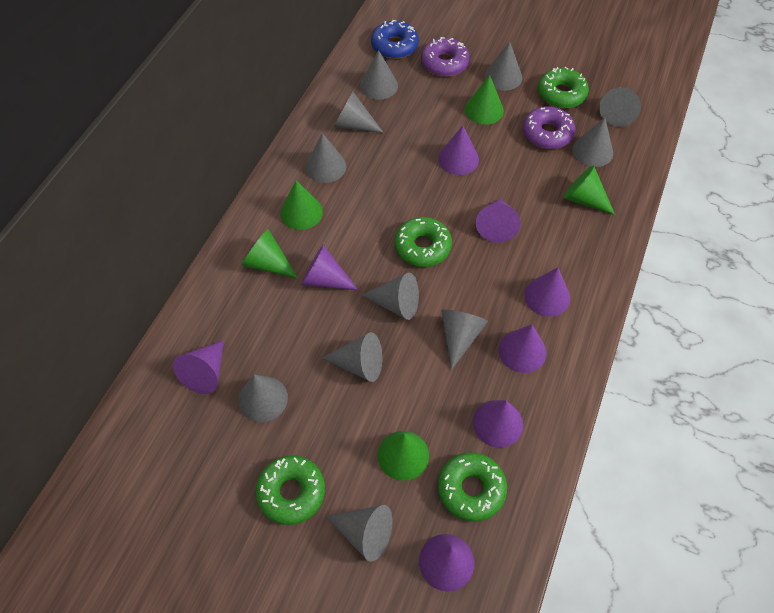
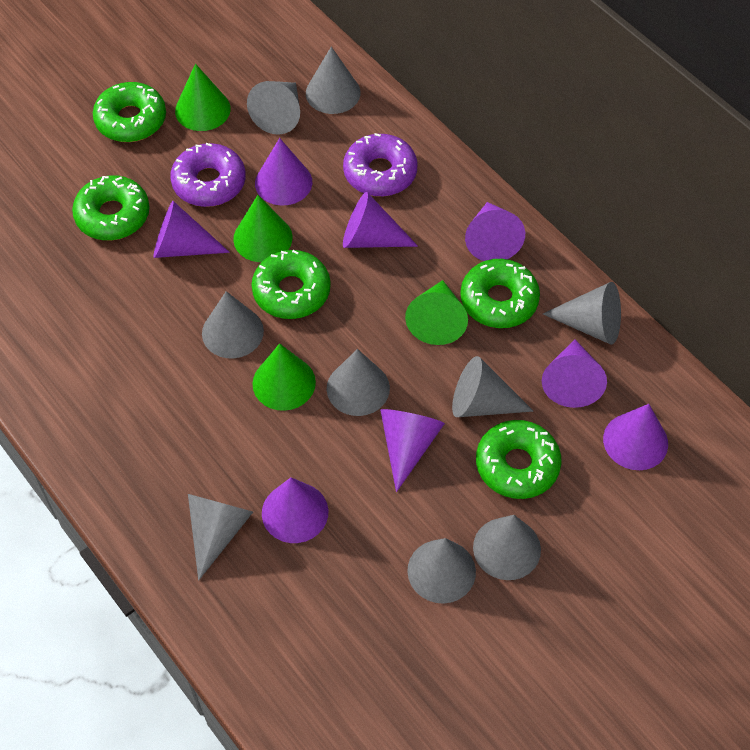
blue donut: [371,20,419,59] = 1 -> none = 0
green cone: [241,229,298,279] [280,180,323,230] [378,431,429,481] [465,75,504,125] [563,165,615,215] = 5 -> [175,64,231,131] [233,195,293,262] [252,343,316,411] [405,280,468,345] = 4
green donut: [256,455,325,525] [395,217,452,267] [438,452,507,522] [538,67,589,108] = 4 -> [72,175,150,240] [93,82,166,142] [251,250,331,319] [460,259,540,328] [476,420,562,499] = 5
grey cone: [238,375,288,422] [305,133,346,183] [322,332,382,382] [325,505,393,562] [334,91,384,133] [360,50,398,100] [361,273,419,320] [441,309,488,370] [484,41,522,91] [573,117,613,167] [599,87,641,127] = 11 -> [188,494,253,580] [202,291,264,358] [247,81,300,134] [306,47,361,114] [327,349,390,416] [407,538,476,604] [452,356,533,417] [473,515,541,580] [543,282,621,345] = 9

